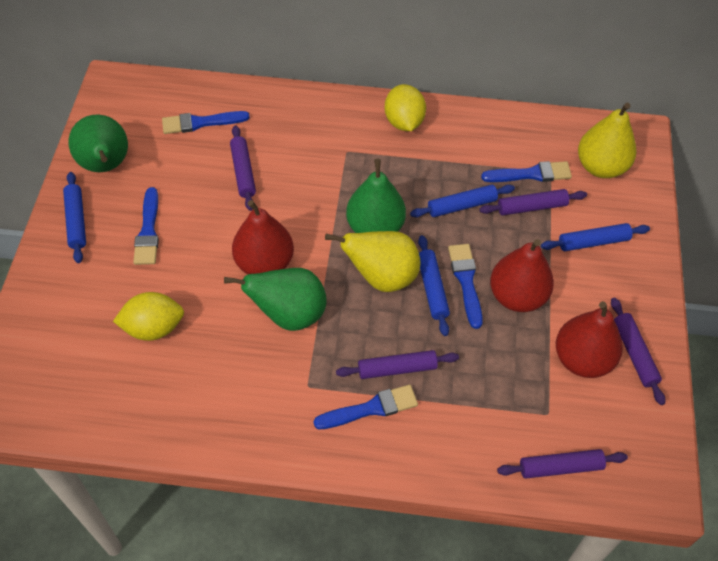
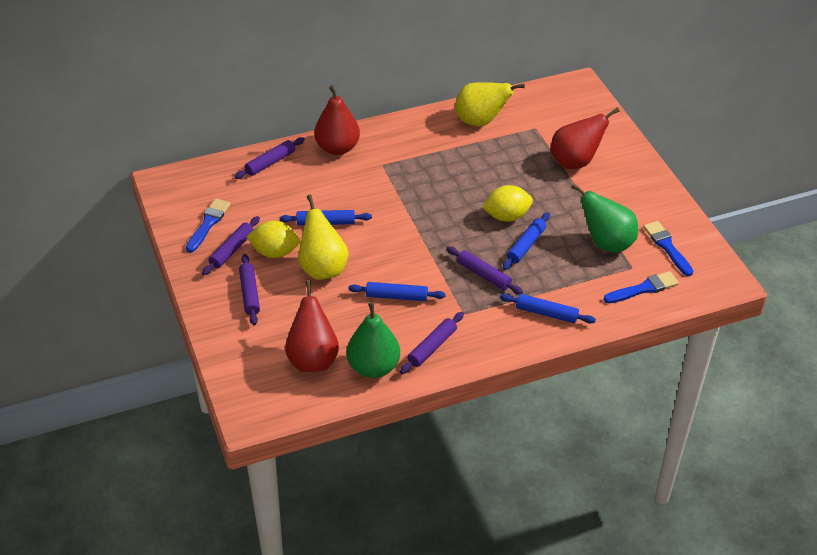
blue brush: [133,187,159,265] [162,111,250,134] [313,385,418,429] [448,244,483,329] [481,161,572,182] = 5 -> [186,199,230,253] [604,271,679,303] [643,221,693,276] = 3
green pear: [69,114,128,172] [224,268,327,331] [346,159,406,233] = 3 -> [347,302,400,378] [571,183,638,252] = 2

